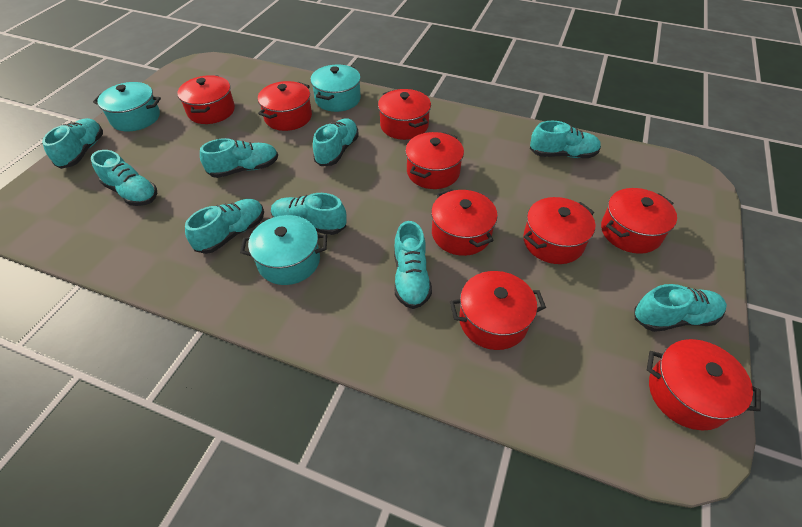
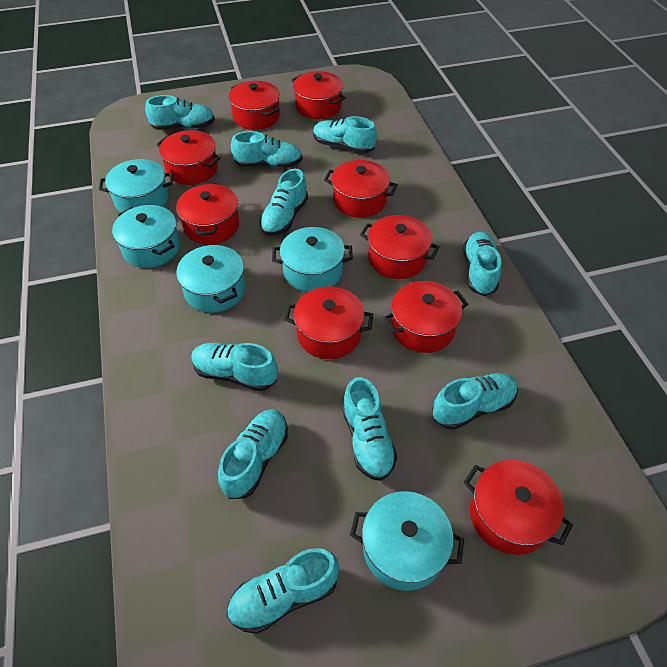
turquoise pot: [93,82,161,131] [240,215,327,285] [311,64,361,112] = 3 -> [99,159,173,212] [112,205,180,268] [176,244,245,313] [272,227,353,292] [350,491,464,591] = 5
turquoise shoe: [42,118,103,169] [91,150,157,206] [185,199,264,254] [200,138,278,178] [271,193,347,235] [313,118,359,166] [394,221,432,309] [530,121,601,158] [634,284,727,332] = 9 -> [145,95,215,130] [191,343,278,391] [218,409,288,499] [226,548,339,634] [231,131,302,168] [260,169,308,236] [313,116,377,154] [342,377,397,481] [432,373,518,430] [463,231,501,296] = 10

